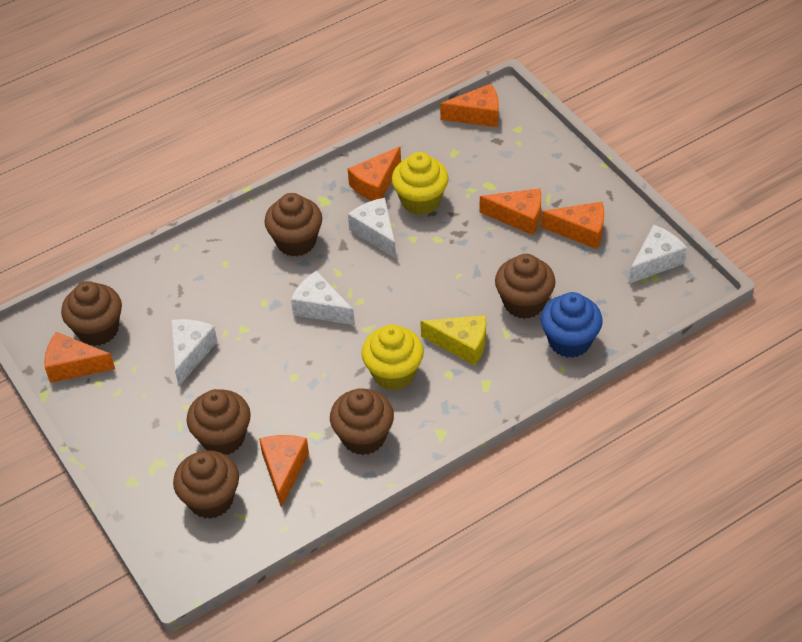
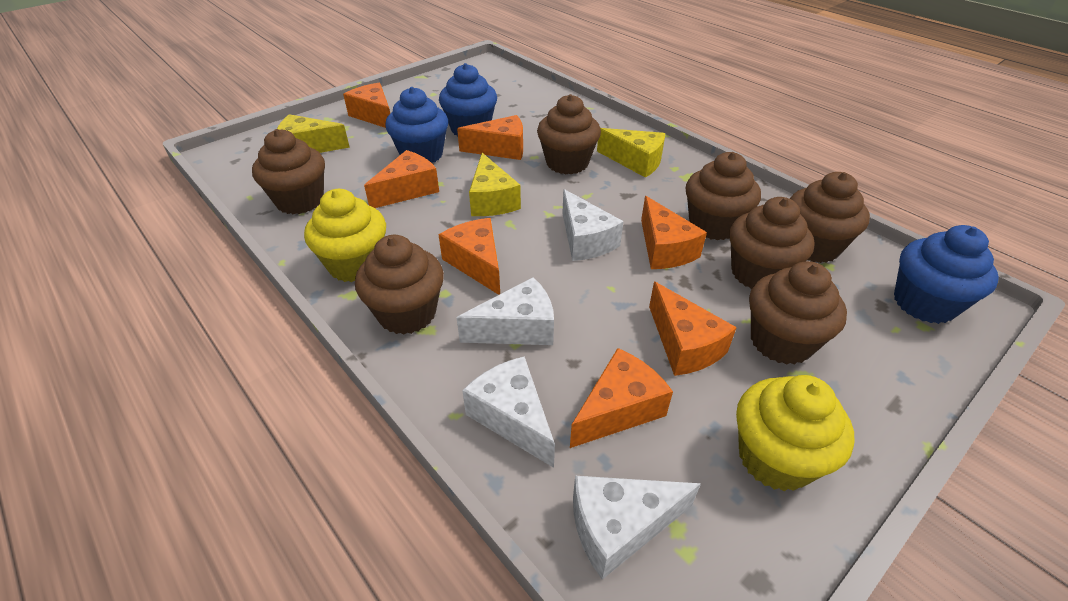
blue cupcake: [541,292,603,358] = 1 -> [385,87,448,163] [439,63,497,137] [894,225,999,324] = 3
brown cupcake: [61,281,122,346] [173,451,239,519] [187,389,251,455] [264,193,322,257] [330,388,394,455] [495,254,556,319] = 6 -> [252,129,325,214] [355,235,444,335] [537,94,601,174] [686,152,761,240] [730,197,815,289] [749,261,847,365] [790,172,870,263] = 7
orange cheese: [44,332,115,383] [259,435,309,508] [348,146,401,201] [440,84,499,127] [480,188,541,235] [541,202,604,249] = 6 -> [343,83,390,128] [364,150,439,208] [438,218,500,295] [457,115,523,160] [570,348,673,448] [641,196,707,269] [649,282,737,376] = 7
yellow cheese: [420,315,486,365] = 1 -> [277,114,350,153] [469,153,521,216] [597,128,665,178] = 3

